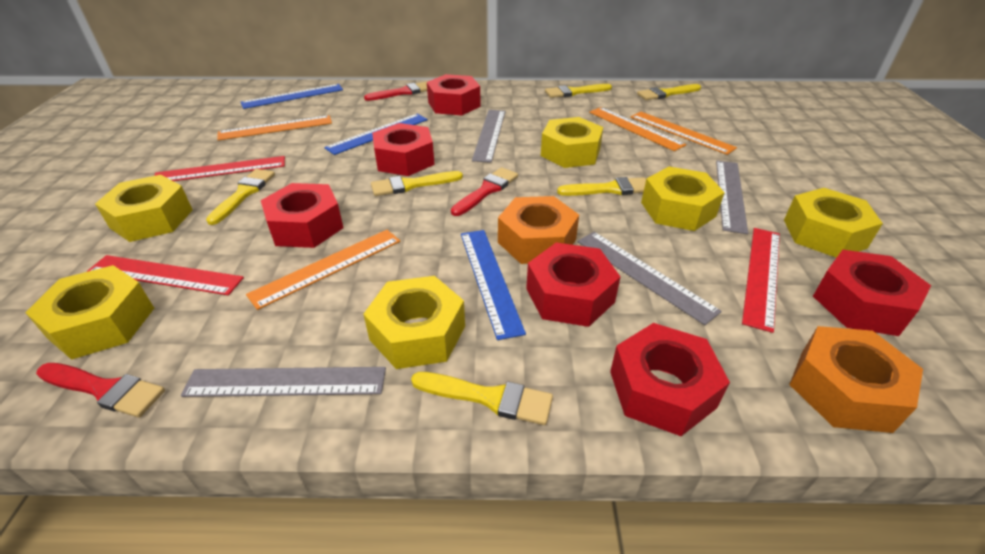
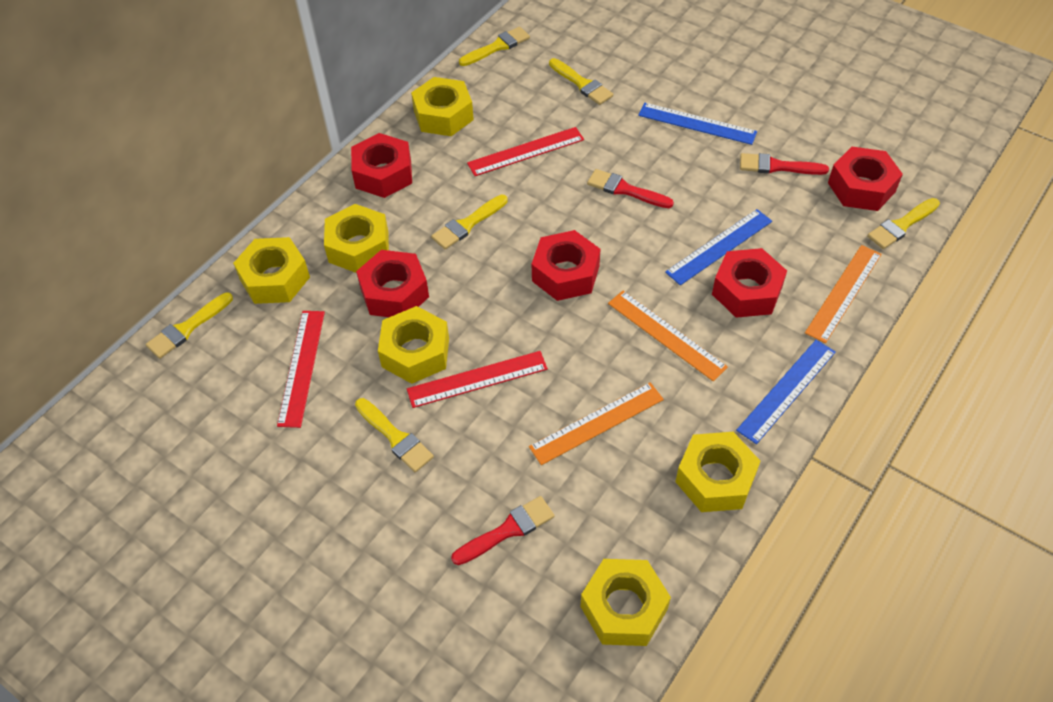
grey ruler: [181,367,386,397] [472,110,506,163] [577,232,722,325] [716,161,748,234] = 4 -> none = 0
orange nut: [498,196,579,264] [789,326,923,433] = 2 -> none = 0
orange ruler: [217,115,332,141] [246,230,400,310] [589,107,686,151] [630,111,737,155] = 4 -> [529,382,664,465] [608,291,728,381] [805,245,882,343] = 3
red nut: [261,183,343,248] [372,123,435,176] [427,74,481,115] [526,243,620,327] [610,323,730,436] [813,250,931,336] = 6 -> [351,133,412,198] [356,250,429,317] [532,230,600,301] [712,248,787,318] [828,147,903,211] = 5

